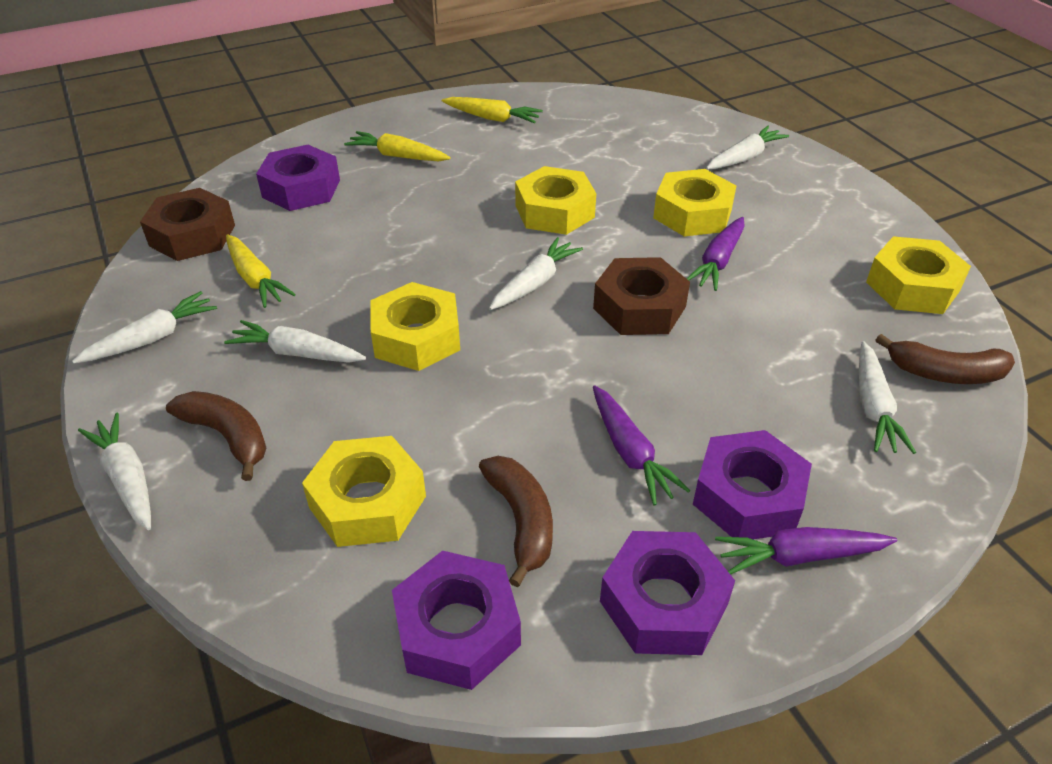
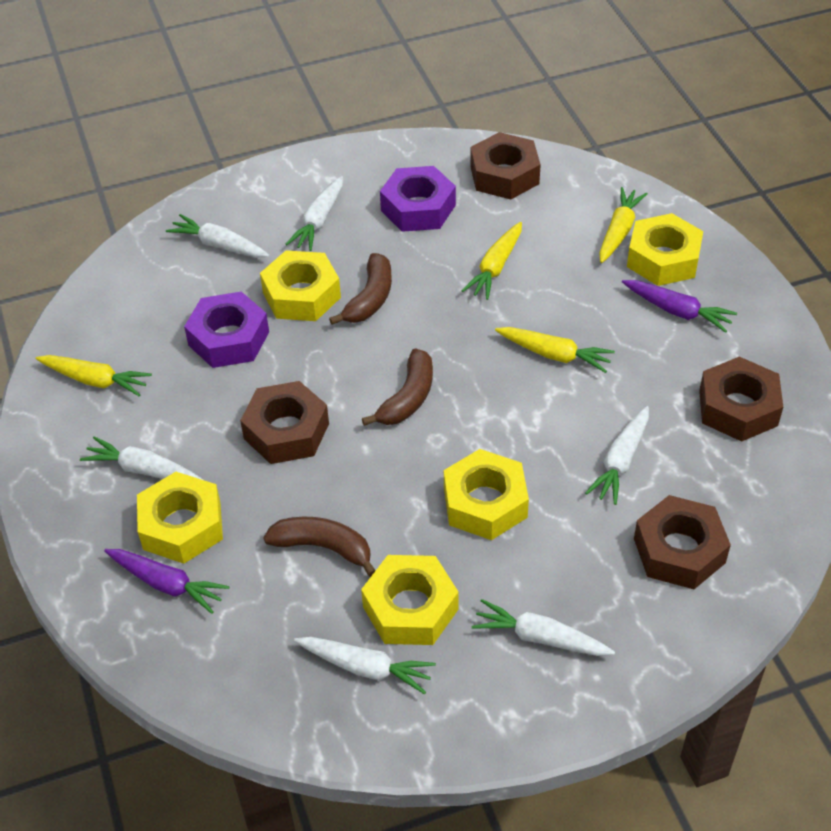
brown nut: [140,188,235,261] [593,257,690,335] = 2 -> [240,381,329,464] [470,132,541,200] [634,495,731,589] [699,357,783,442] = 4
purple carrot: [593,385,691,506] [687,217,745,291] [715,527,897,575] = 3 -> [104,549,230,614] [622,280,737,333] = 2
purple nut: [256,145,340,211] [392,550,521,690] [600,531,735,655] [693,430,812,539] = 4 -> [184,292,269,368] [380,166,456,232] = 2
yellow carrot: [226,234,296,308] [344,131,451,161] [442,97,543,124] = 3 -> [36,355,152,396] [461,222,522,300] [495,327,615,373] [599,187,648,263] = 4

